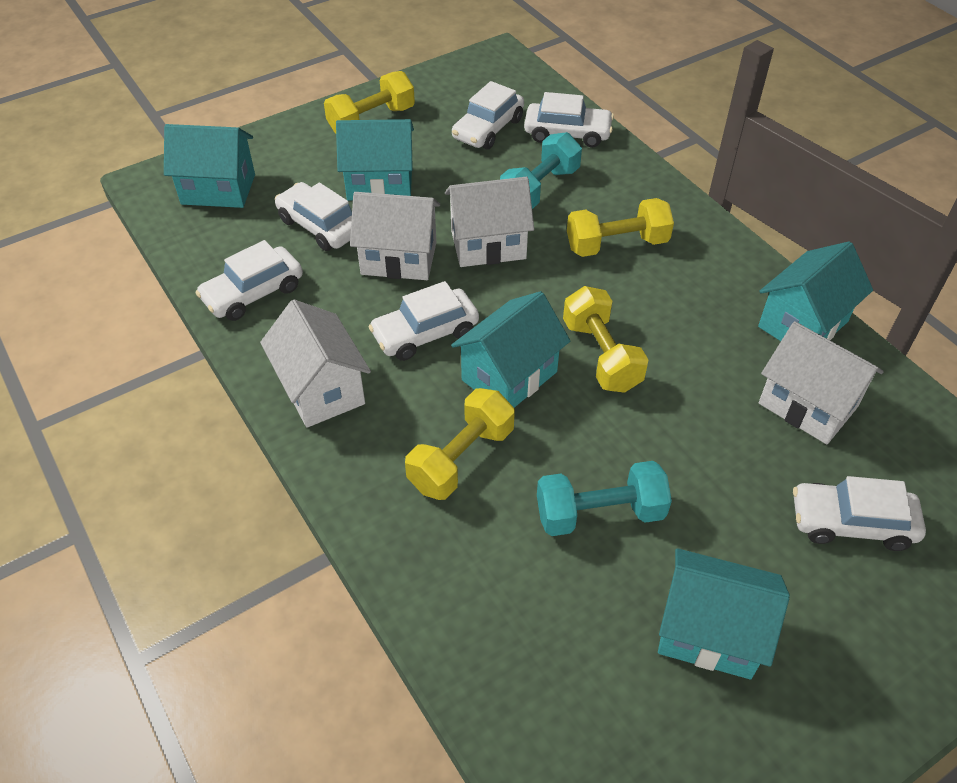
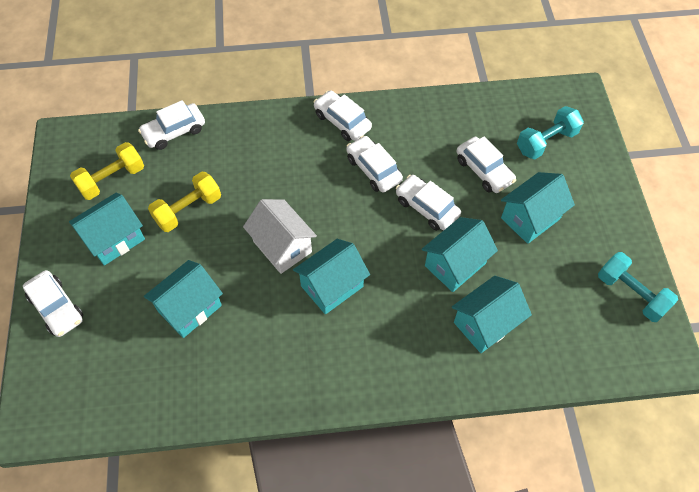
turquoise house: [164,124,255,208] [336,119,414,201] [451,291,570,408] [658,548,790,679] [758,241,873,341] = 5 -> [69,192,145,266] [144,260,223,338] [293,239,370,315] [422,217,498,292] [452,276,532,353] [501,172,575,244] = 6
white house: [260,300,371,428] [350,192,440,280] [445,177,534,267] [759,321,884,444] = 4 -> [243,199,317,274] = 1
yellow dumbbell: [324,71,415,134] [405,388,515,500] [563,286,649,393] [567,198,674,257] = 4 -> [70,142,144,200] [148,172,221,232] = 2

